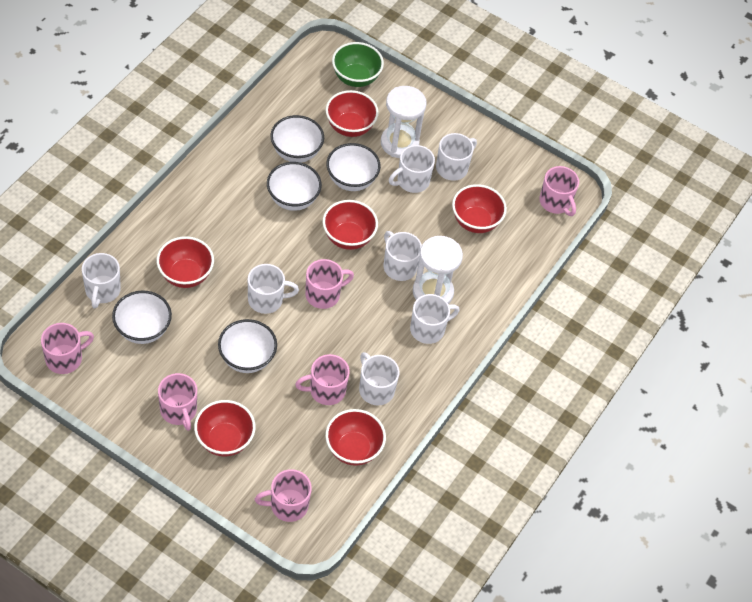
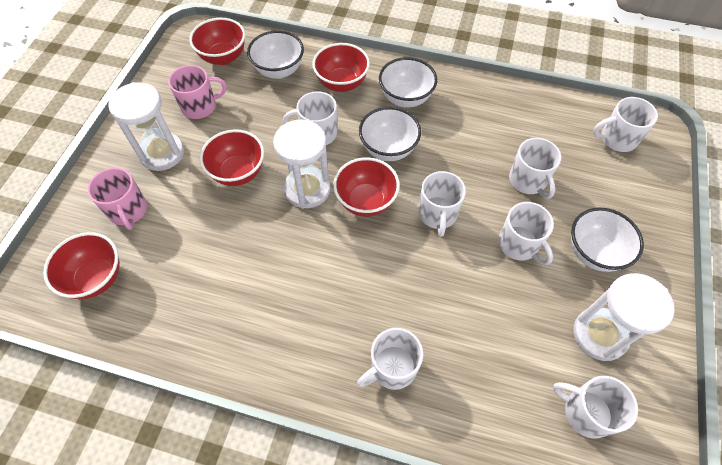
green bowl: [332,42,384,87] = 1 -> none = 0
pink mug: [41,323,94,374] [158,373,197,431] [255,469,312,522] [295,354,350,405] [305,259,354,309] [539,166,579,216] = 6 -> [88,168,147,230] [168,65,227,119] = 2
red bowl: [156,236,214,288] [194,400,256,456] [323,200,378,250] [325,409,386,466] [326,90,379,137] [452,184,507,233] = 6 -> [43,232,120,299] [189,18,245,65] [200,130,264,186] [312,43,370,92] [333,157,400,217] = 5
white bowl: [112,290,172,344] [218,319,277,373] [267,162,322,211] [270,115,324,163] [326,143,381,191] = 5 -> [247,30,304,79] [359,107,421,161] [379,57,437,108] [571,207,644,272] = 4
white hourglass: [381,86,426,158] [413,236,463,304] = 2 -> [108,82,184,171] [273,120,330,209] [573,273,675,361] = 3

